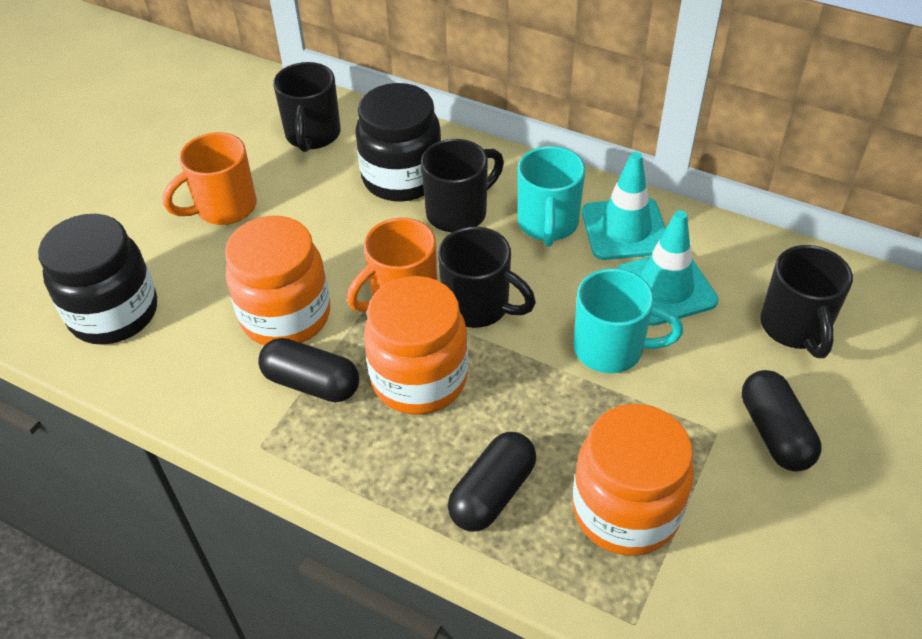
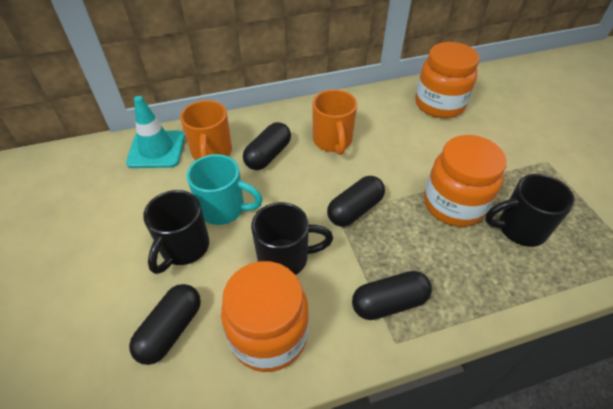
black capsule: [258,338,359,402] [448,432,536,532] [742,370,821,472] = 3 -> [129,284,201,365] [243,122,291,170] [327,176,385,227] [352,271,432,320] = 4
black jar: [38,214,157,345] [355,83,442,202] = 2 -> none = 0
black mug: [273,62,341,152] [421,139,504,232] [438,227,536,328] [760,245,853,358] = 4 -> [143,190,209,274] [251,202,333,275] [485,174,575,247] = 3
turquoise mug: [517,146,586,247] [574,268,683,373] = 2 -> [187,154,263,225] = 1
turquoise traffic cone: [582,152,666,260] [616,210,719,326] = 2 -> [126,96,185,168] = 1

